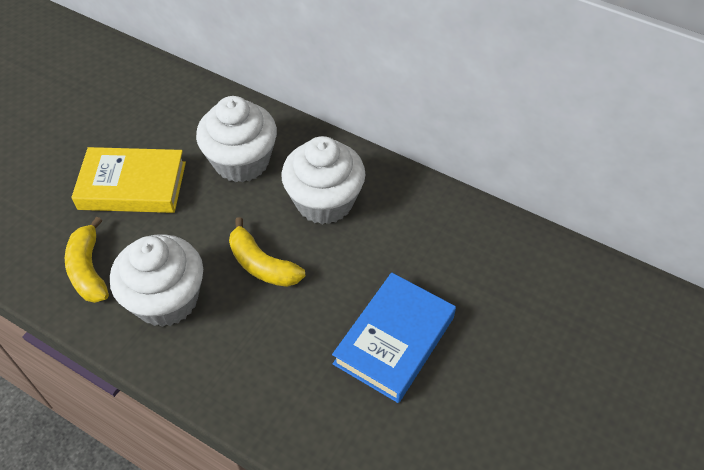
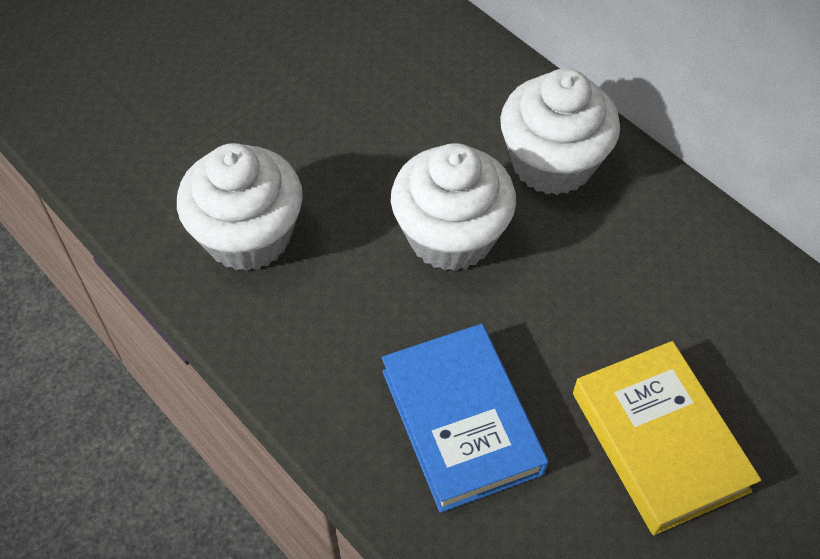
yellow banana: [65,216,109,303] [229,217,305,287] = 2 -> none = 0

